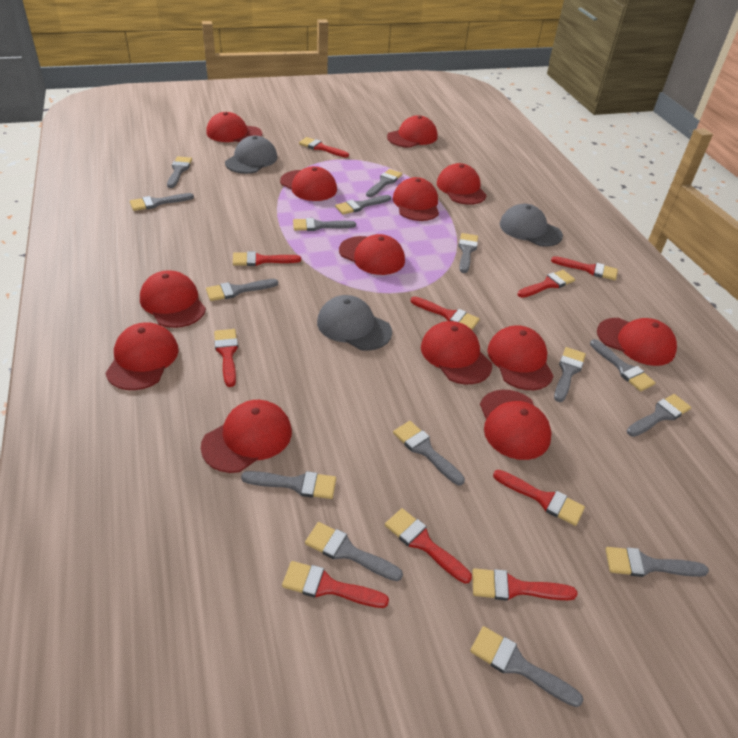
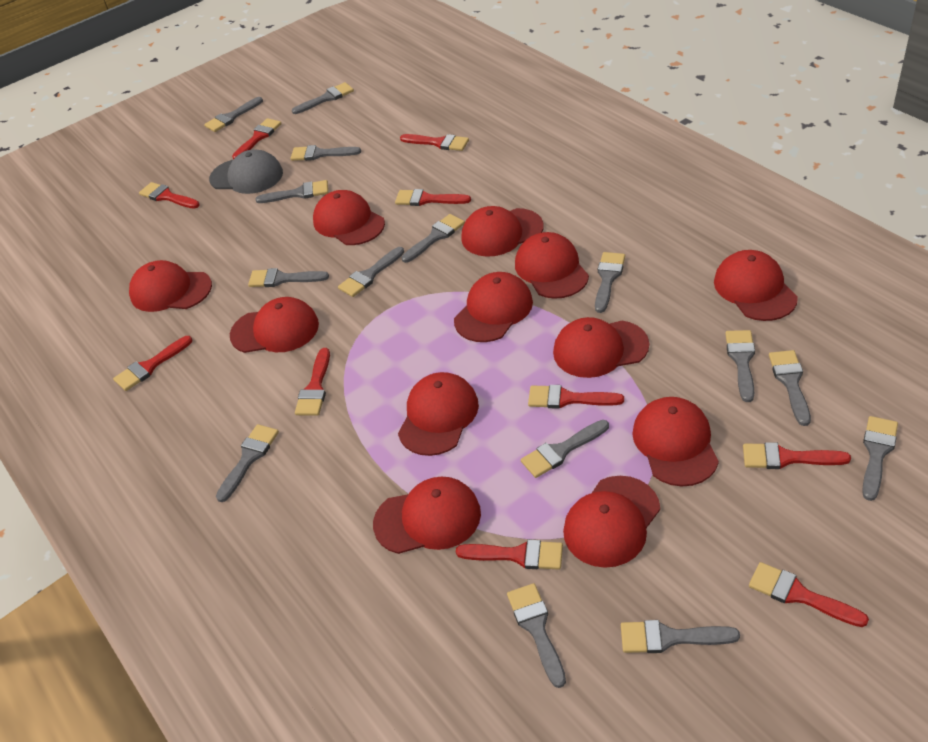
grey cap: [225,136,277,174] [317,295,392,351] [500,204,563,247] = 3 -> [209,150,283,194] = 1
red cap: [105,322,179,390] [140,270,206,328] [201,400,292,473] [206,112,262,142] [280,166,337,201] [339,234,405,275] [387,115,437,148] [393,177,439,221] [421,321,492,384] [437,163,487,205] [480,390,552,460] [487,325,554,390] [597,318,677,366] = 13 -> [129,260,212,312] [230,297,319,353] [313,190,385,245] [373,477,481,554] [398,372,479,456] [454,272,533,342] [461,206,543,257] [515,232,589,299] [553,317,649,378] [563,476,660,568] [632,397,719,486] [714,250,798,321] = 12

